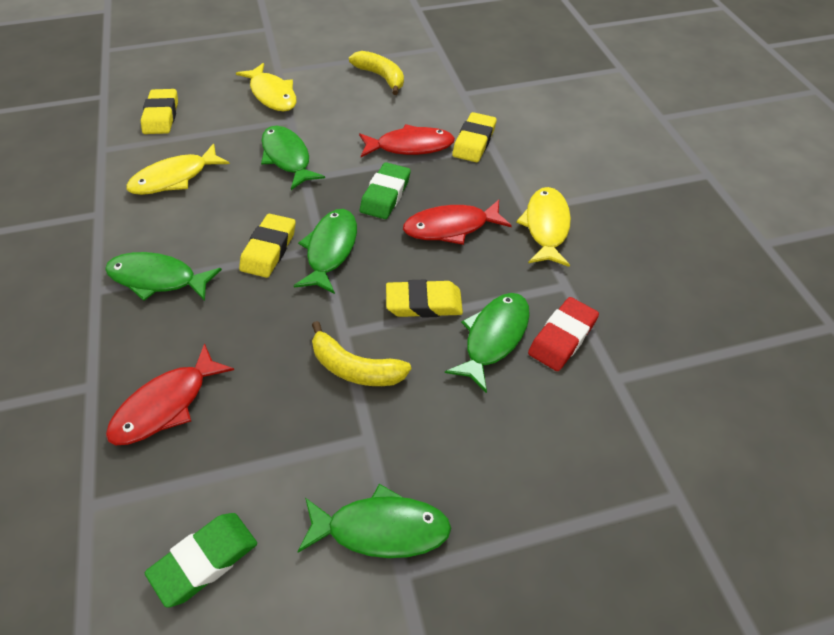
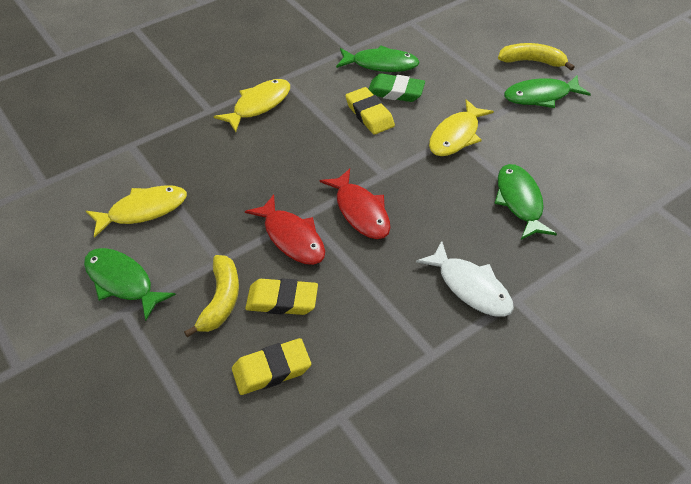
green eraser: [145,513,257,608] [360,162,411,219] = 2 -> [369,74,425,102] = 1
green fish: [105,252,222,301] [261,126,325,190] [294,209,357,294] [298,484,451,558] [445,293,530,393] = 5 -> [84,248,176,321] [336,45,420,72] [494,164,557,240] [504,76,591,108] = 4
red eraser: [528,297,599,371] = 1 -> none = 0
red fish: [106,343,234,445] [359,124,455,157] [403,200,512,245] = 3 -> [245,195,325,265] [320,169,391,239] = 2
white fish: none = 0 -> [416,241,514,317] = 1
yellow eraser: [141,89,178,134] [239,214,296,278] [386,280,463,318] [452,112,497,162] = 4 -> [232,338,311,395] [245,278,318,315] [345,87,395,135] = 3

